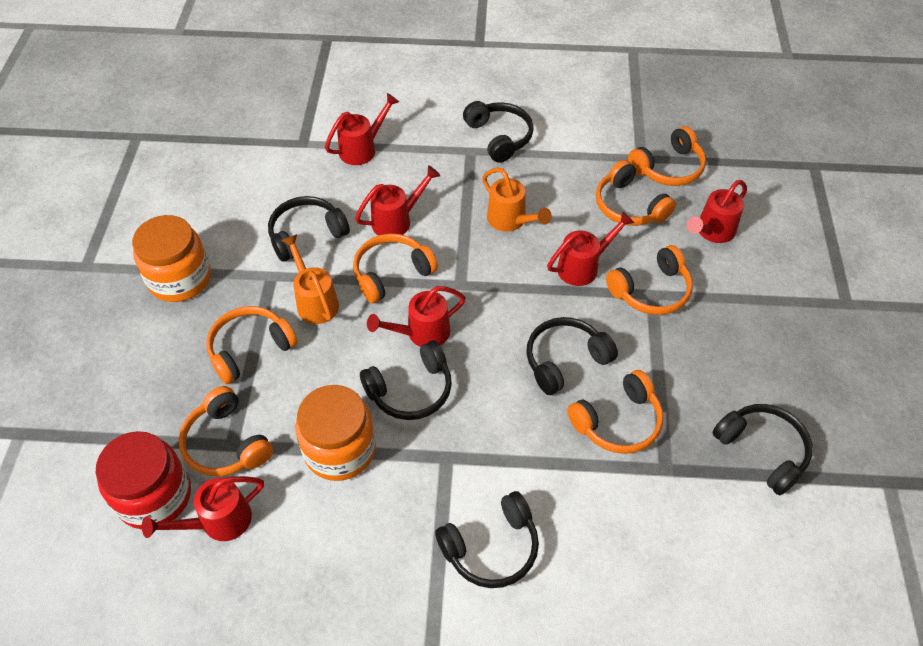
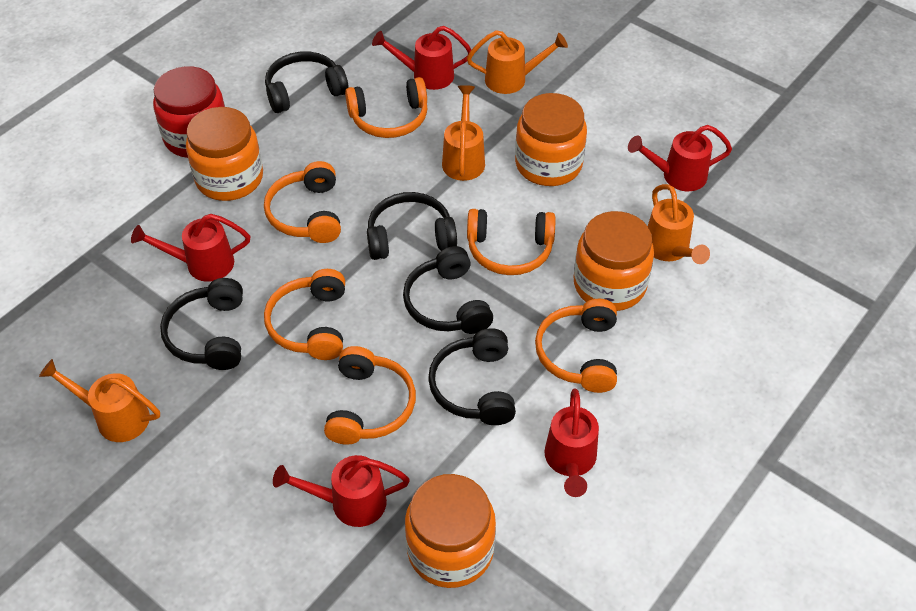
black headphones: [268,196,350,262] [360,341,452,420] [435,491,539,588] [463,101,534,163] [526,317,618,395] [712,404,813,495] = 6 -> [160,278,243,370] [265,51,349,113] [367,192,457,260] [403,246,493,334] [428,328,516,425] = 5
orange headphones: [179,386,273,476] [206,306,298,384] [353,234,438,303] [567,370,663,454] [596,160,676,226] [606,245,693,315] [628,126,706,186] = 7 -> [264,161,341,243] [264,269,345,360] [324,346,416,445] [345,77,427,138] [467,209,555,275] [535,299,617,393] = 6
orange jar: [132,215,211,302] [295,385,376,481] = 2 -> [186,107,263,201] [405,474,496,588] [515,93,587,186] [574,211,654,311] = 4
orange watering can: [281,234,339,324] [482,168,552,232] = 2 -> [39,359,160,442] [442,85,485,181] [467,30,568,94] [648,184,710,264] = 4
red watering can: [142,476,264,541] [325,93,399,165] [355,165,440,236] [367,286,466,347] [547,211,634,286] [687,180,747,243] = 6 -> [131,214,250,282] [273,455,410,527] [372,26,471,90] [544,388,599,497] [628,125,732,191] = 5

